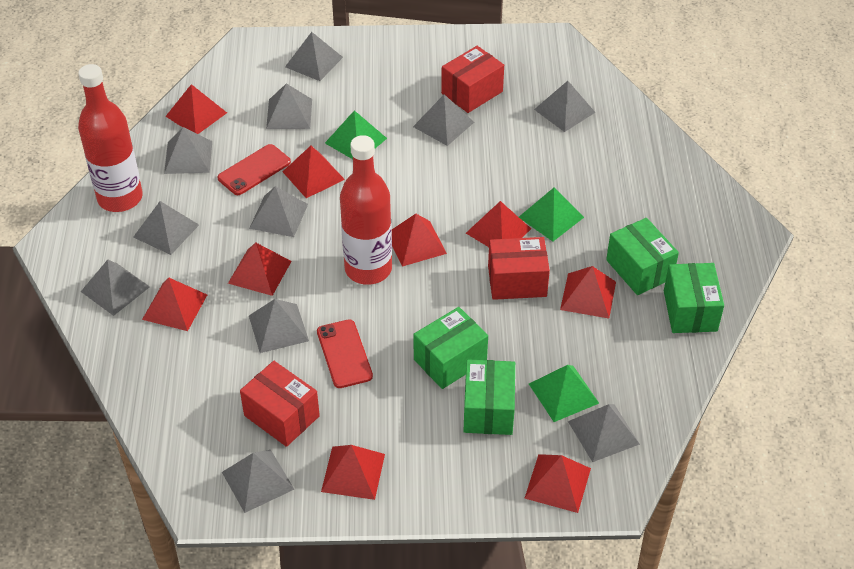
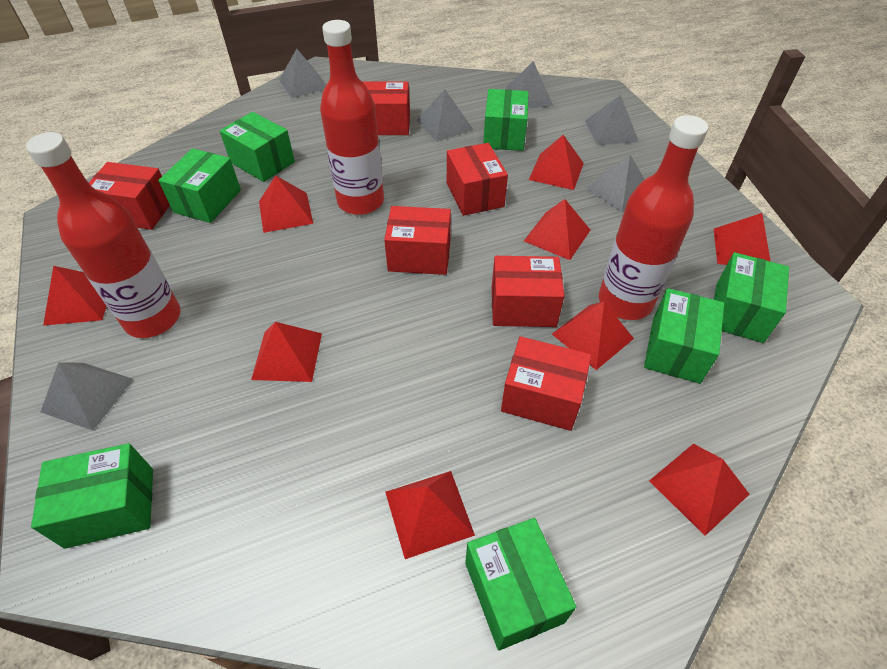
green box: [413,307,488,389] [463,359,515,435] [606,218,679,295] [664,263,724,333] = 4 -> [31,443,153,549] [158,148,241,223] [220,112,295,182] [465,518,576,650] [483,89,529,151] [644,288,724,384] [714,252,789,343] = 7
green pyramid: [325,110,387,159] [519,187,584,242] [529,365,599,422] = 3 -> none = 0
grey pyramid: [81,259,150,316] [133,201,199,255] [164,127,212,174] [222,450,294,513] [249,186,308,237] [249,299,309,353] [266,84,312,129] [285,32,343,81] [413,94,474,146] [534,81,596,132] [568,404,640,462] = 11 -> [41,362,134,431] [279,49,326,98] [417,89,473,142] [506,61,553,108] [585,95,639,145] [586,154,645,213] = 6
red bottle: [78,64,143,212] [340,135,392,285] = 2 -> [26,132,180,338] [320,20,384,215] [599,115,708,320] = 3
red box: [240,361,320,447] [441,46,504,113] [488,237,550,300] = 3 -> [89,162,170,230] [363,82,410,135] [384,206,451,275] [447,143,508,216] [492,256,564,327] [501,336,591,431] = 6
red phone: [217,144,291,195] [317,319,373,388] = 2 -> none = 0

